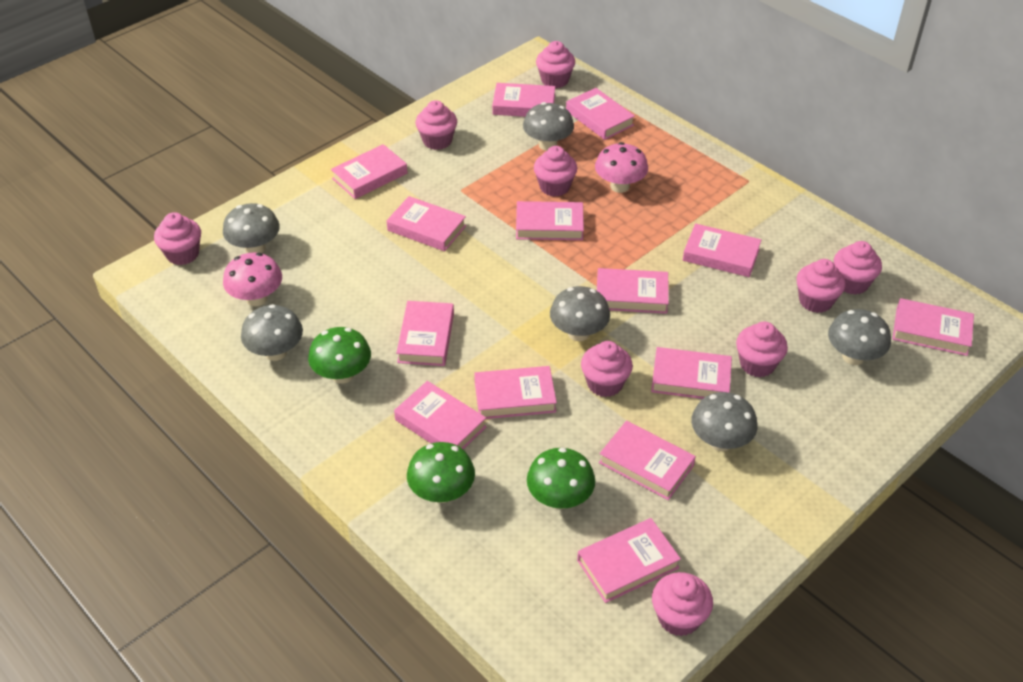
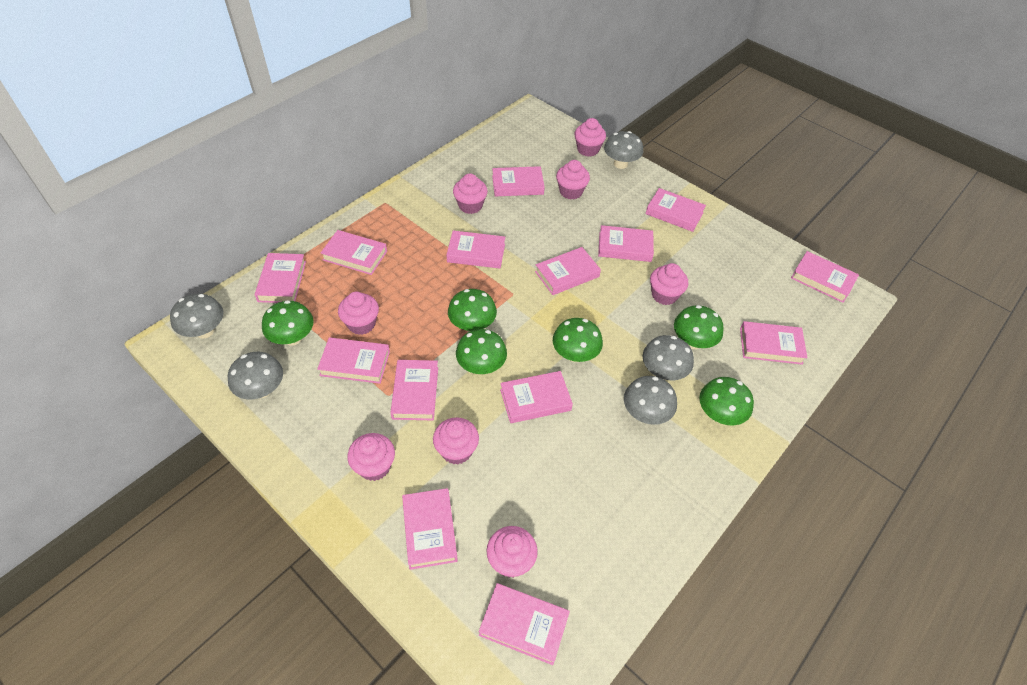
green mushroom: [308,327,371,384] [407,442,475,503] [527,448,595,509] = 3 -> [262,300,314,346] [448,289,497,332] [456,329,507,374] [553,318,603,362] [674,305,724,349] [699,377,754,425] = 6
grey mushroom: [223,203,280,253] [241,304,303,361] [523,102,574,151] [550,286,610,341] [691,392,758,451] [828,309,891,365] = 6 -> [170,294,223,339] [228,352,283,400] [604,131,643,169] [624,376,677,425] [642,335,694,380] = 5
pink cupcake: [154,212,201,265] [415,100,457,150] [534,146,577,197] [536,41,575,88] [581,341,633,397] [652,572,713,636] [736,322,788,377] [796,259,846,313] [834,241,882,295] = 9 -> [338,292,379,335] [347,433,395,481] [433,417,479,464] [453,174,488,214] [486,526,538,578] [556,160,590,199] [574,118,606,157] [650,263,688,305] = 8
pink mushroom: [223,253,282,306] [595,142,648,193] = 2 -> none = 0

